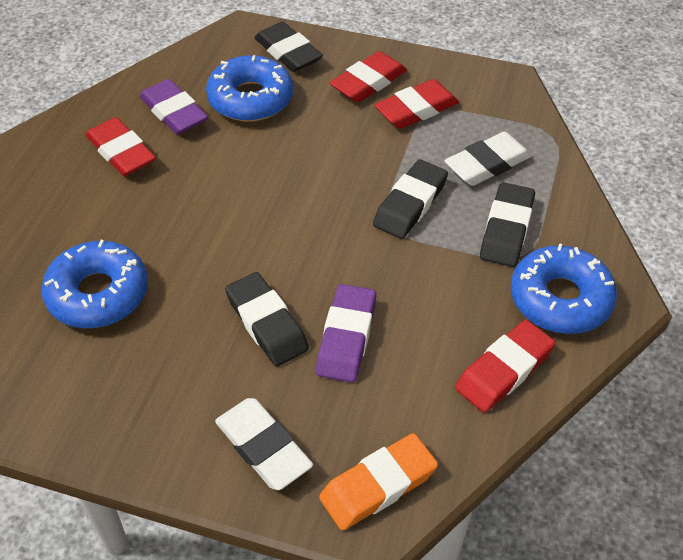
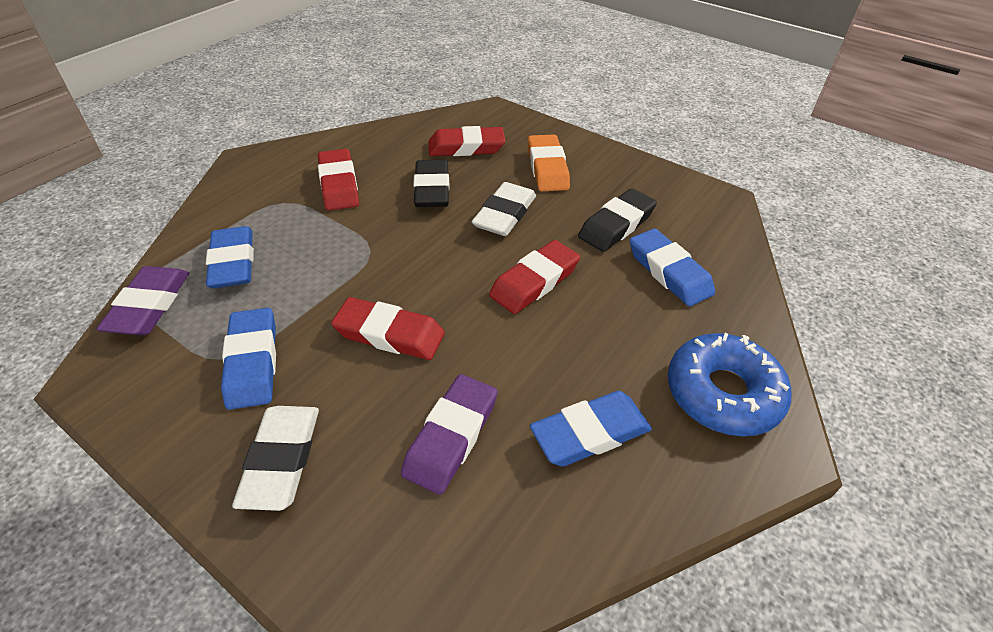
black eraser: [225,272,309,367] [254,22,323,72] [373,159,448,239] [480,182,535,267] = 4 -> [413,160,449,207] [578,188,657,252] = 2
blue donut: [41,240,148,328] [206,55,293,122] [511,243,617,334] = 3 -> [668,333,792,436] = 1
blue eraser: none = 0 -> [206,226,254,288] [221,308,276,410] [530,391,652,466] [630,229,715,307] = 4

